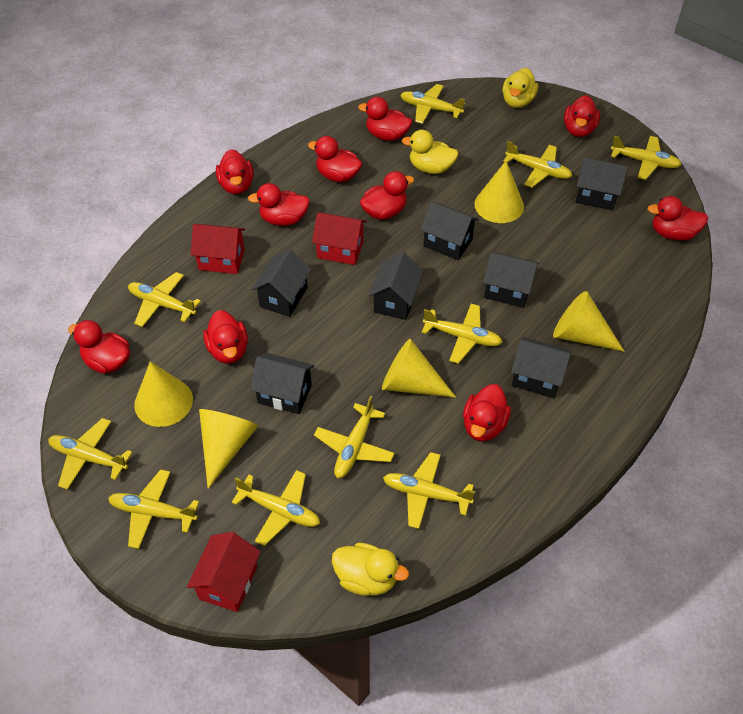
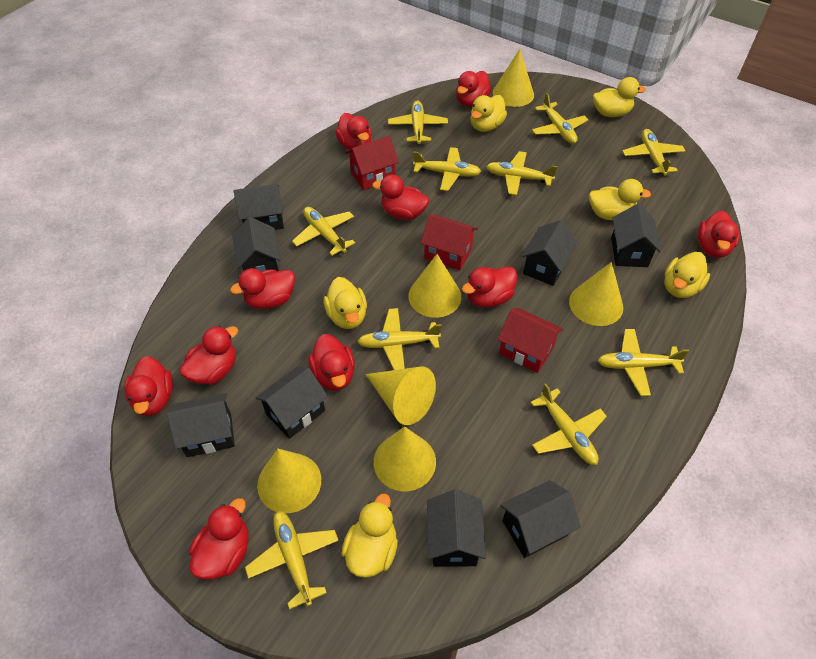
black house: [250,353,315,414] [251,249,311,317] [368,252,423,320] [420,201,479,260] [483,252,539,308] [511,337,572,398] [576,158,628,210] = 7 -> [167,393,235,457] [232,217,281,272] [234,184,284,230] [255,367,328,439] [427,489,486,567] [501,480,581,558] [522,220,578,286] [611,204,661,267] = 8
yellow cone: [134,361,193,427] [199,409,258,489] [382,339,456,398] [474,161,524,223] [553,291,625,352] = 5 -> [257,449,321,513] [365,366,436,425] [374,427,436,491] [408,254,461,318] [493,49,534,107] [569,262,623,326] = 6
yellow duck: [332,543,409,596] [402,130,459,174] [502,68,538,108] = 3 -> [324,277,367,329] [342,494,398,578] [470,95,507,132] [589,179,651,221] [593,77,646,117] [664,252,710,298] = 6

